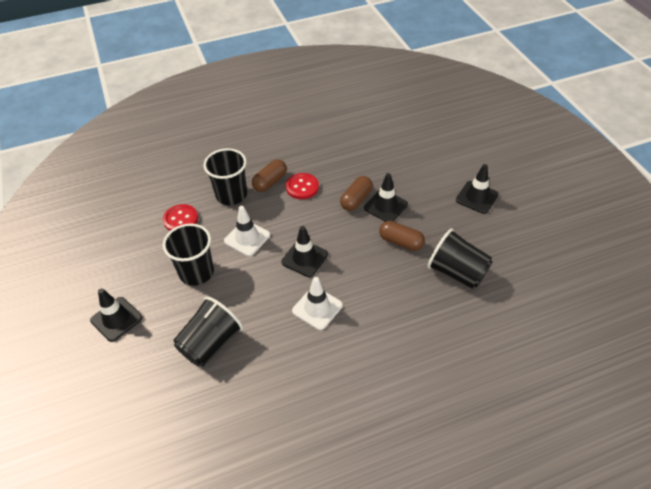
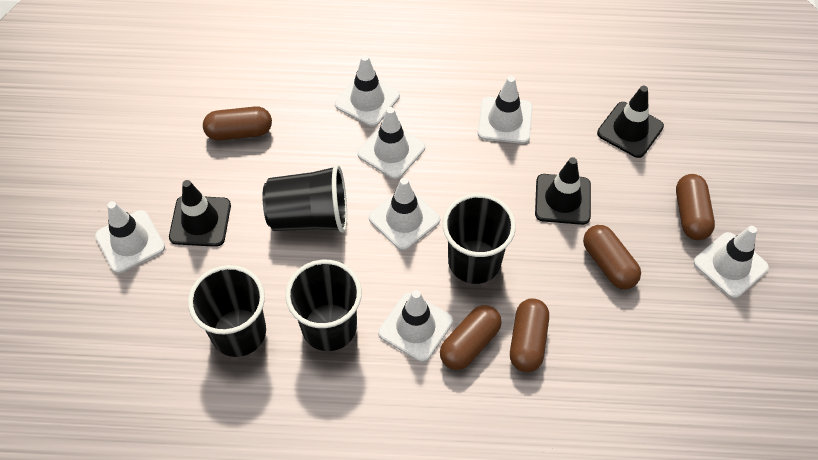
black traffic cone: [90,288,142,342] [281,226,328,277] [364,173,408,222] [456,164,498,214] = 4 -> [169,180,231,247] [535,157,591,225] [597,86,664,158] = 3
brown capsule: [252,159,287,192] [340,176,373,211] [379,221,425,251] = 3 -> [203,106,272,141] [440,305,502,370] [510,298,549,372] [583,225,641,289] [676,174,715,240] = 5
red button: [163,204,198,231] [286,173,319,199] = 2 -> none = 0
white traffic cone: [224,206,270,256] [292,277,343,330] = 2 -> [95,201,165,273] [335,55,400,127] [357,107,425,179] [369,178,440,250] [378,290,453,362] [478,76,533,144] [694,226,769,298] = 7

